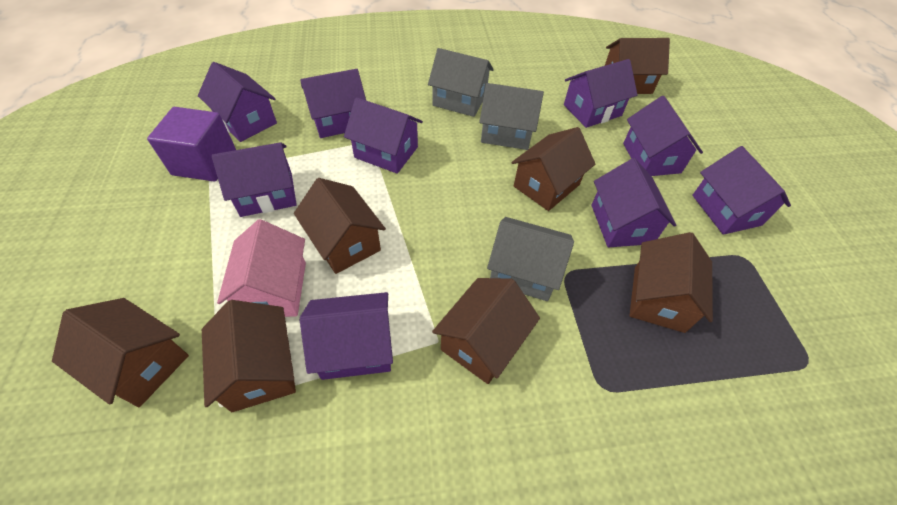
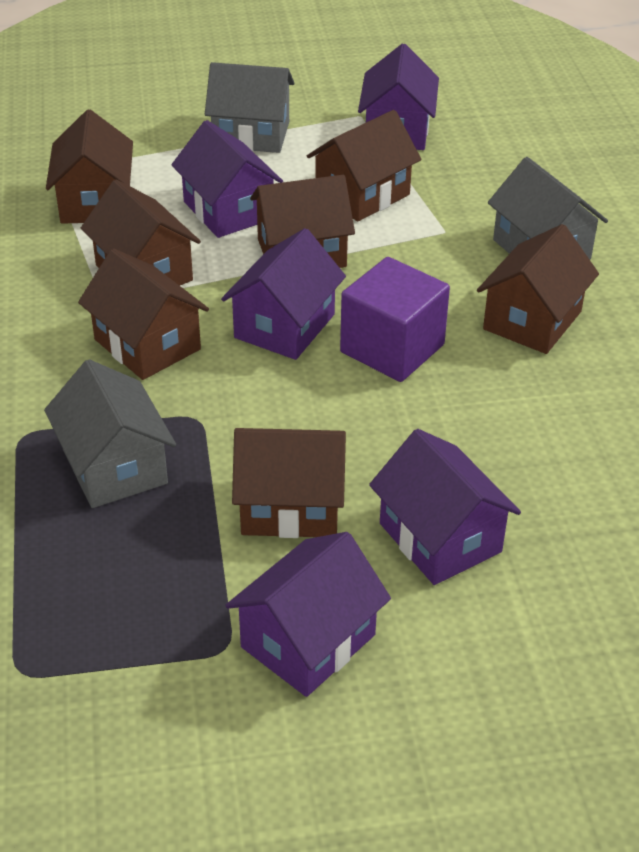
pink house: [217,219,306,317] = 1 -> none = 0
purple house: [198,62,277,142] [212,142,297,217] [300,292,393,380] [301,69,366,138] [344,97,423,174] [564,59,638,128] [591,158,676,248] [623,96,703,176] [692,146,791,235] = 9 -> [171,120,283,238] [221,228,346,360] [225,532,391,697] [358,43,439,150] [369,429,521,585] = 5

